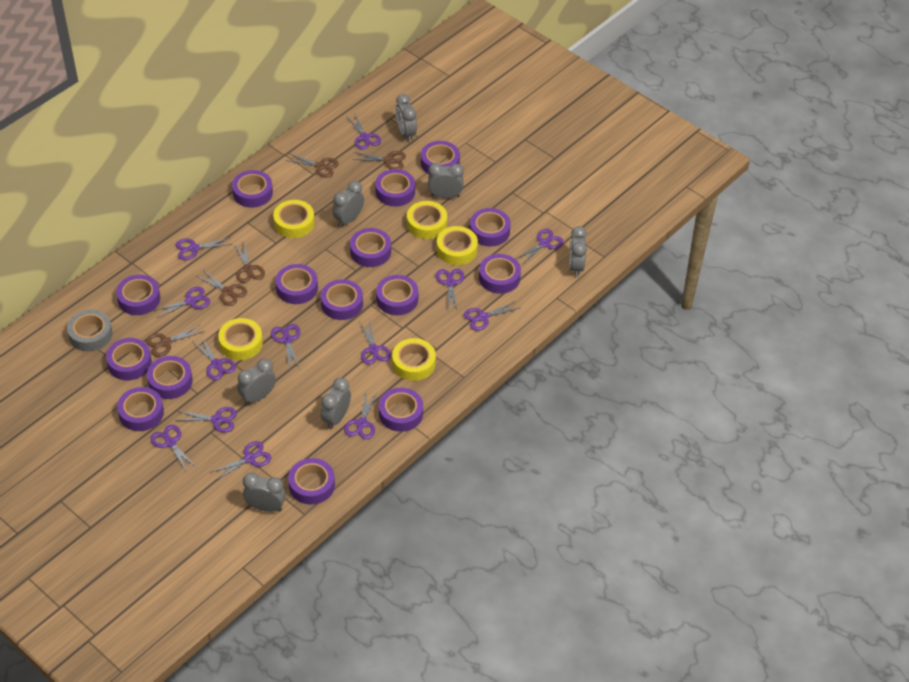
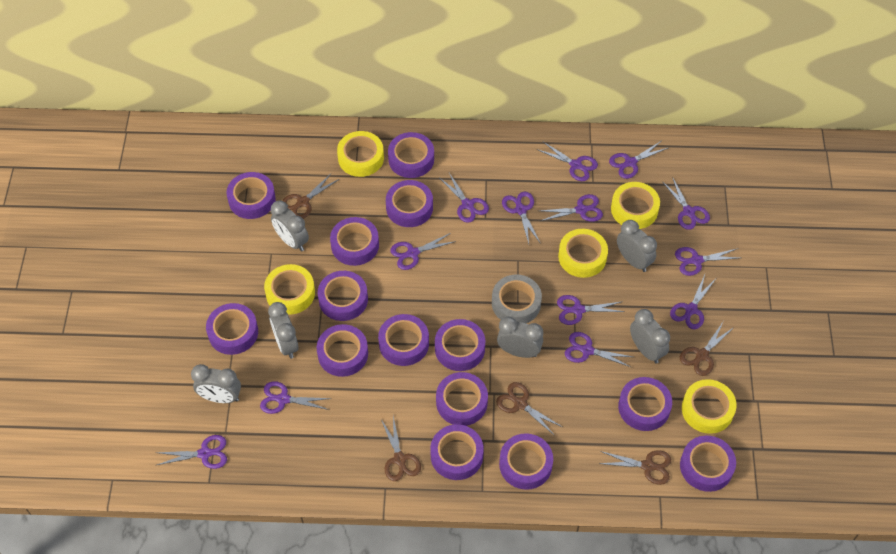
grey clock: [237,359,276,405] [243,473,286,512] [321,378,351,429] [332,181,364,227] [396,94,417,142] [428,163,464,199] [569,226,587,277] = 7 -> [191,364,241,403] [268,302,299,359] [271,201,309,252] [497,317,543,358] [617,220,657,272] [630,309,670,363] = 6
purple tape: [106,338,152,380] [116,275,160,315] [117,387,164,431] [147,356,193,399] [232,170,273,208] [275,264,318,304] [288,458,335,505] [321,279,363,320] [350,228,391,267] [375,169,415,206] [376,275,418,315] [379,388,423,432] [421,141,460,175] [470,208,511,246] [479,254,521,294] = 15 -> [206,303,258,355] [227,172,276,219] [317,324,368,377] [318,271,368,321] [330,217,379,266] [378,314,429,366] [386,180,433,227] [388,132,434,178] [430,424,484,480] [435,319,485,371] [436,372,488,426] [499,434,553,490] [618,377,672,431] [680,436,736,492] = 14

